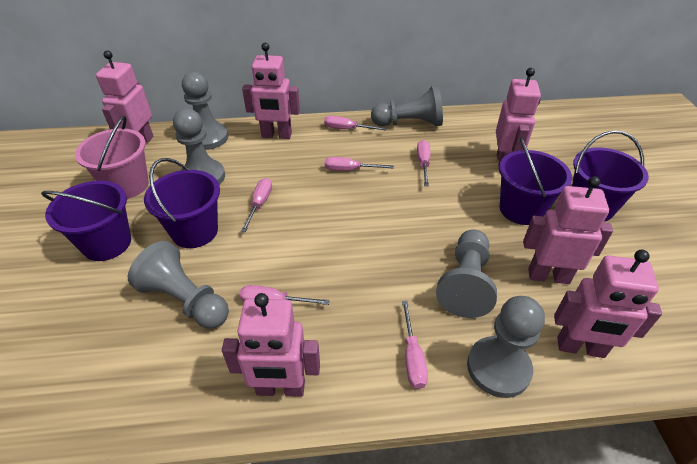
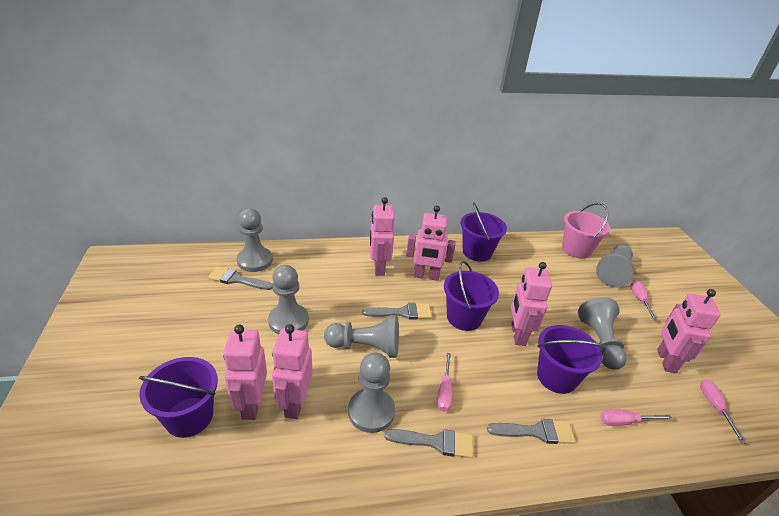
grey brush: none = 0 -> [208,267,273,290] [363,303,432,320] [384,429,473,458] [487,419,575,444] = 4
pink screwdriver: [239,285,330,305] [241,178,272,232] [324,116,386,130] [325,157,394,171] [402,301,428,389] [417,140,430,186] = 6 -> [437,353,452,412] [600,409,673,426] [630,280,657,321] [700,379,746,443] = 4

